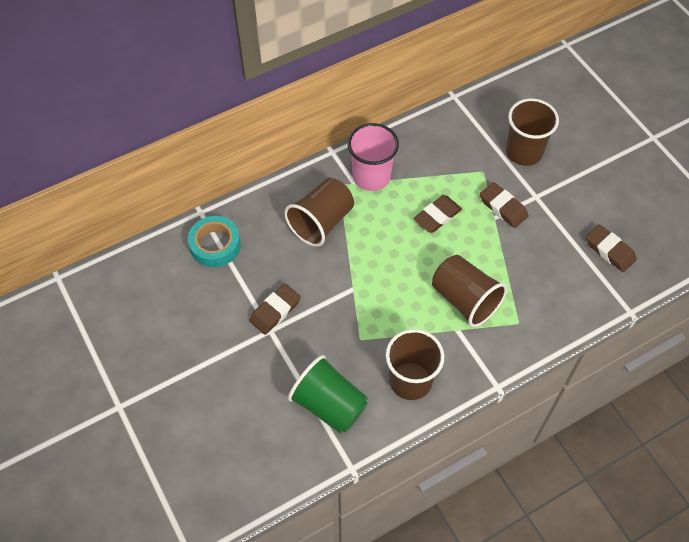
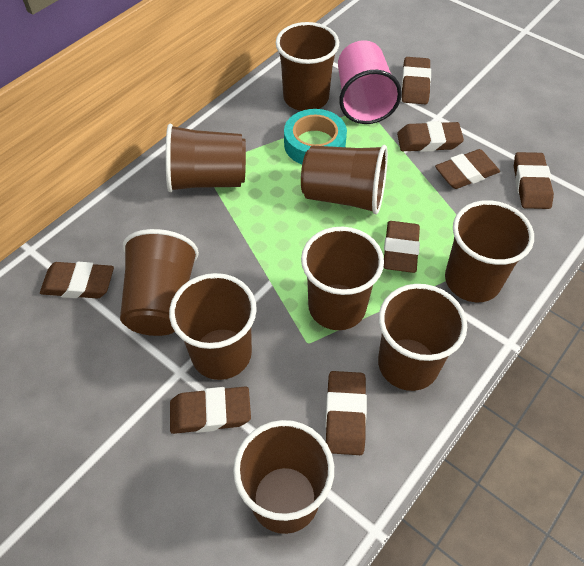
brown cup: [284,178,354,247] [386,329,444,400] [432,255,507,327] [506,98,559,166] = 4 -> [120,229,199,336] [166,124,246,192] [169,273,257,380] [233,420,334,534] [276,22,339,111] [301,145,388,215] [301,227,384,330] [378,284,467,391] [445,200,534,302] = 9
brown eraser: [249,283,301,335] [414,195,462,233] [480,182,528,228] [586,224,637,272] = 4 -> [40,262,114,298] [170,386,251,434] [325,371,367,455] [384,221,420,273] [397,121,464,152] [401,57,431,104] [435,149,500,189] [514,152,554,209] = 8
green cup: [288,355,368,433] = 1 -> none = 0

